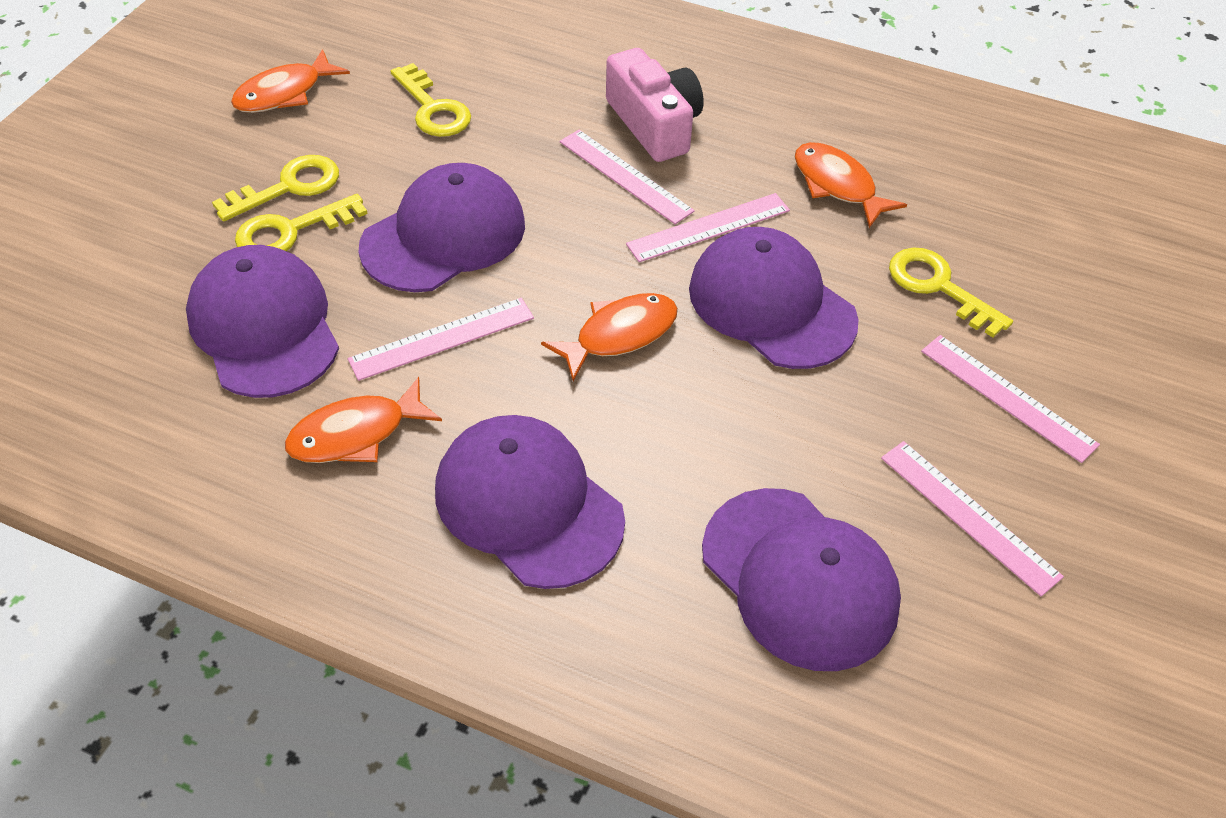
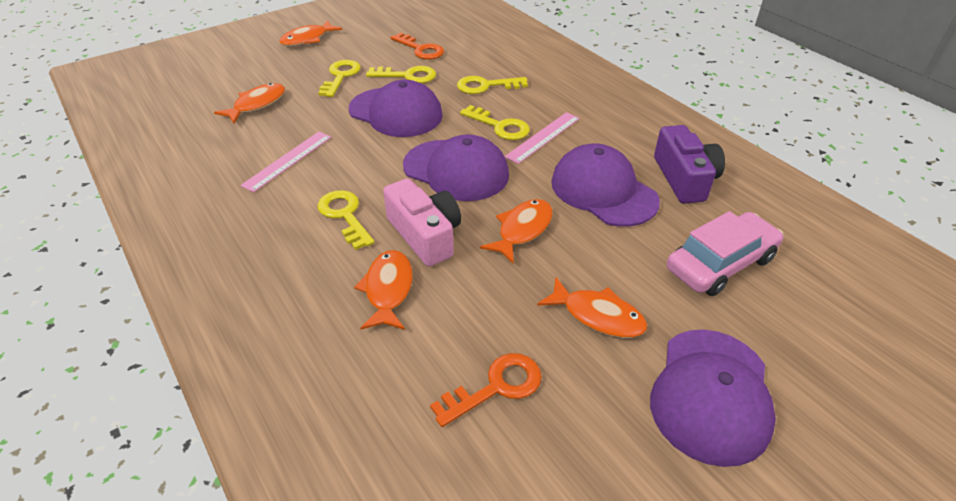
orange fish: [231,49,350,113] [285,377,442,463] [541,293,678,381] [795,142,907,228] = 4 -> [214,83,285,123] [279,20,342,46] [354,250,413,330] [480,199,553,264] [537,277,647,338] = 5
orange key: none = 0 -> [391,33,444,60] [430,353,542,427] = 2
pink car: none = 0 -> [667,211,784,296] = 1
pink ruler: [348,298,534,381] [560,130,695,224] [626,193,790,262] [881,441,1064,596] [921,335,1100,463] = 5 -> [240,132,331,192] [504,112,580,164] = 2
purple camera: none = 0 -> [654,125,725,204] = 1
purple cap: [186,245,339,398] [359,163,525,292] [435,415,625,589] [689,227,859,369] [702,488,901,671] = 5 -> [349,80,443,137] [403,134,509,201] [551,144,660,227] [650,329,776,467] = 4
yellow key: [212,155,339,222] [235,194,368,251] [391,63,471,137] [889,248,1013,338] = 4 -> [317,190,375,250] [318,60,361,97] [366,66,436,83] [457,76,528,94] [460,105,530,140] = 5

